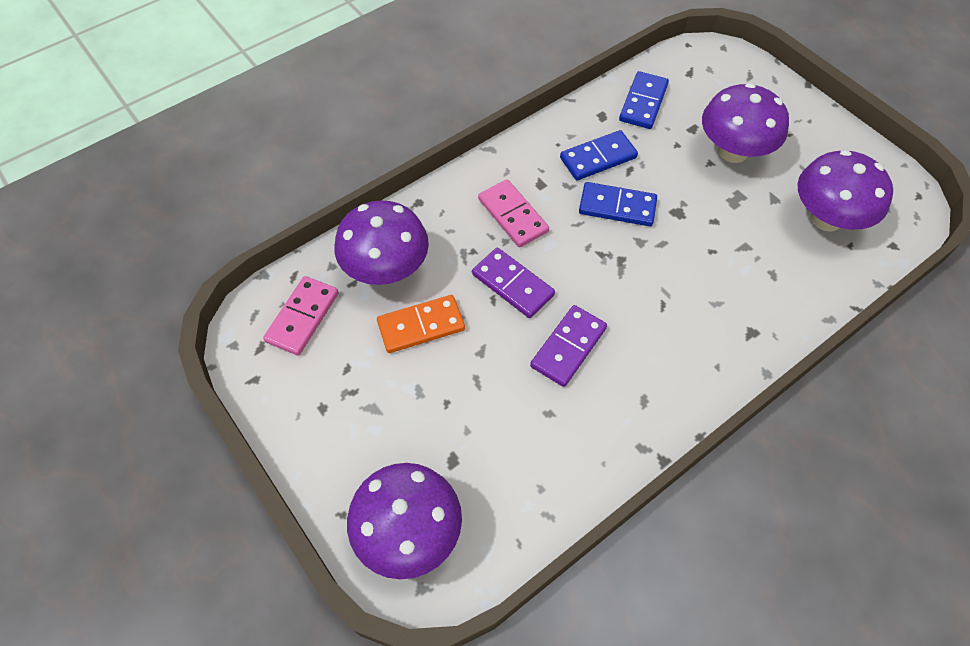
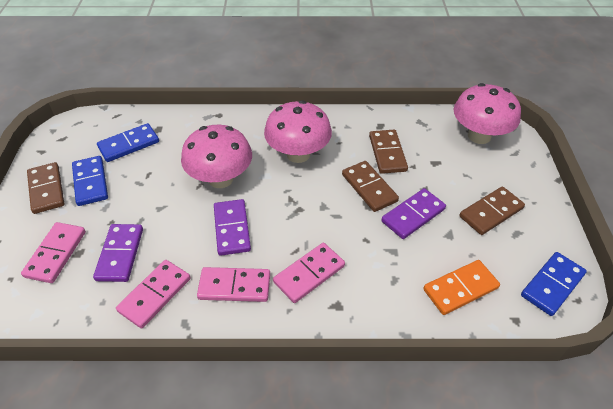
brown domino: none = 0 -> [27,162,64,214] [342,161,399,212] [369,130,408,174] [459,187,525,235] = 4
pink domino: [263,276,339,356] [478,179,549,248] = 2 -> [21,222,86,283] [116,260,190,328] [197,267,270,302] [273,243,345,303] = 4
pink mushroom: none = 0 -> [181,125,252,188] [264,100,332,163] [454,83,521,144] = 3
purple domino: [472,248,555,318] [530,305,607,387] = 2 -> [93,224,143,282] [214,199,251,256] [382,188,446,239] = 3
purple mushroom: [334,201,429,285] [347,463,462,579] [702,83,789,163] [798,150,893,232] = 4 -> none = 0

